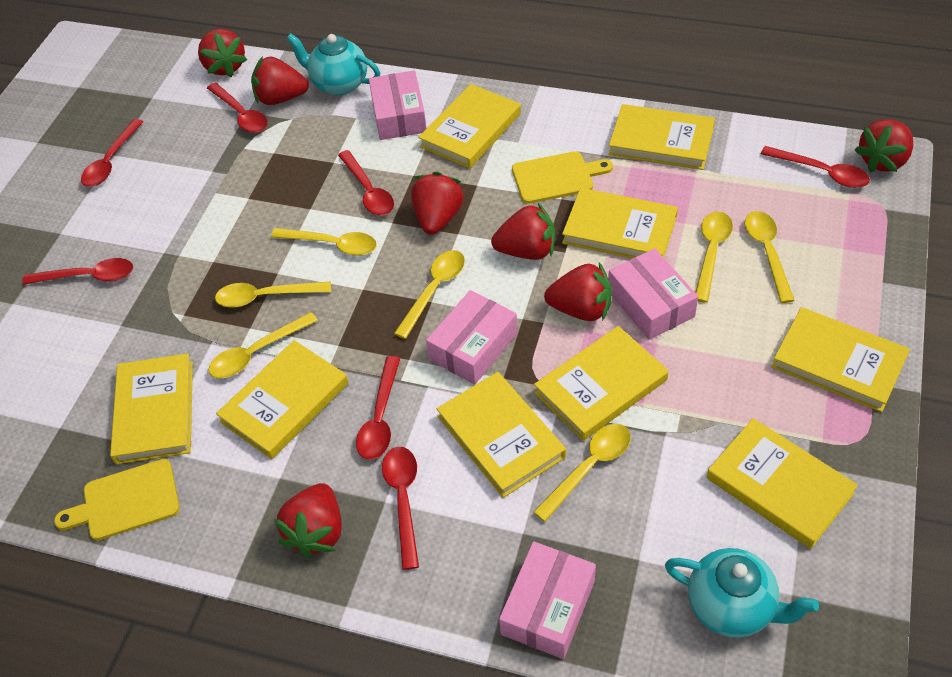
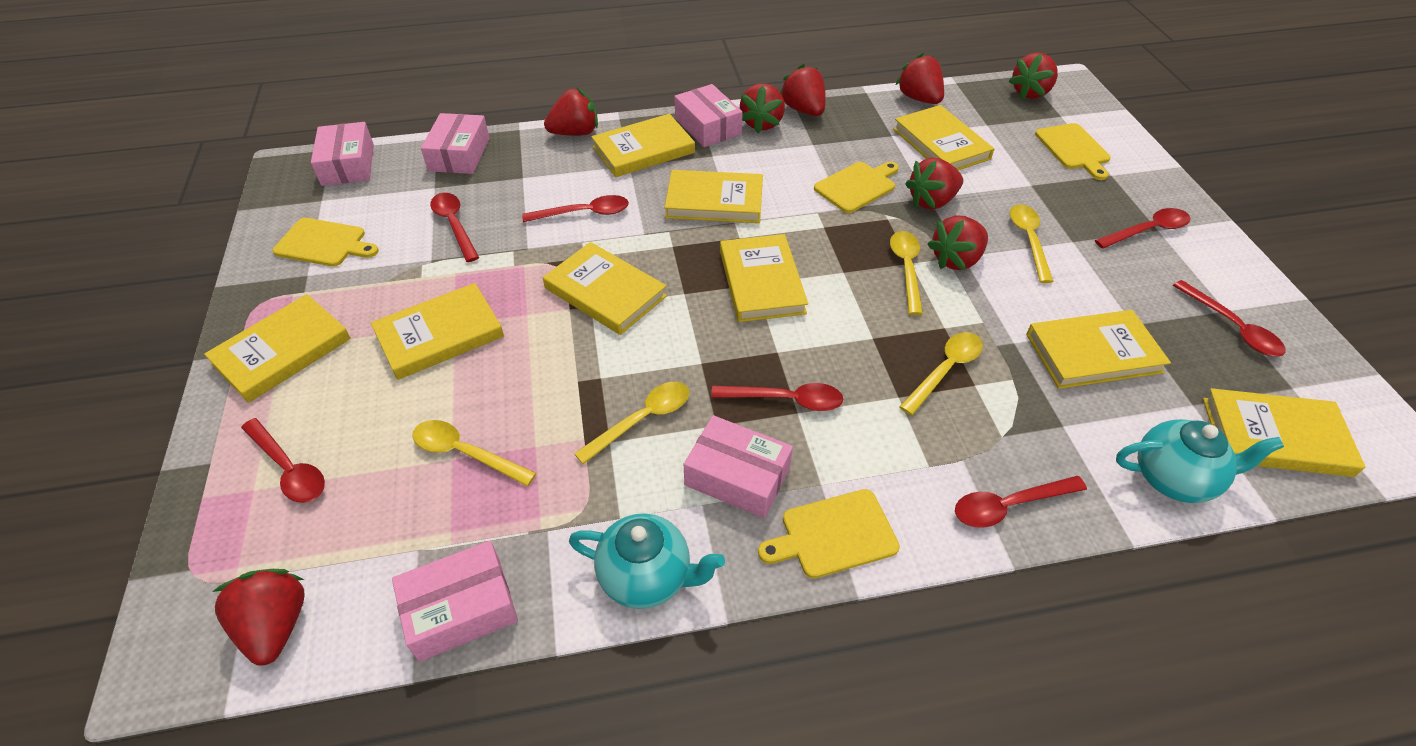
pink box: [369,70,427,140] [426,290,517,384] [499,541,596,659] [608,248,698,340] = 4 -> [311,122,374,186] [392,541,518,662] [421,113,490,174] [674,84,743,147] [684,415,793,518] = 5
red strawberry: [198,29,247,78] [251,56,309,105] [274,483,342,558] [411,171,464,235] [491,203,555,260] [544,262,612,321] [855,119,913,173] = 7 -> [212,569,305,666] [544,88,598,136] [740,83,785,133] [780,64,826,116] [896,53,944,104] [905,158,963,210] [927,215,988,270] [1009,52,1058,99] = 8
yellow cutting board: [54,459,180,540] [512,151,613,204] = 2 -> [272,218,379,267] [758,489,900,579] [814,161,899,213] [1035,123,1111,180] = 4
yellow spoon: [209,312,318,378] [215,281,331,308] [271,228,377,256] [394,250,465,339] [533,424,631,522] [695,212,733,303] [745,211,795,303] = 7 -> [413,420,536,486] [574,382,689,464] [890,231,923,315] [899,332,983,415] [1010,204,1054,283] = 5

